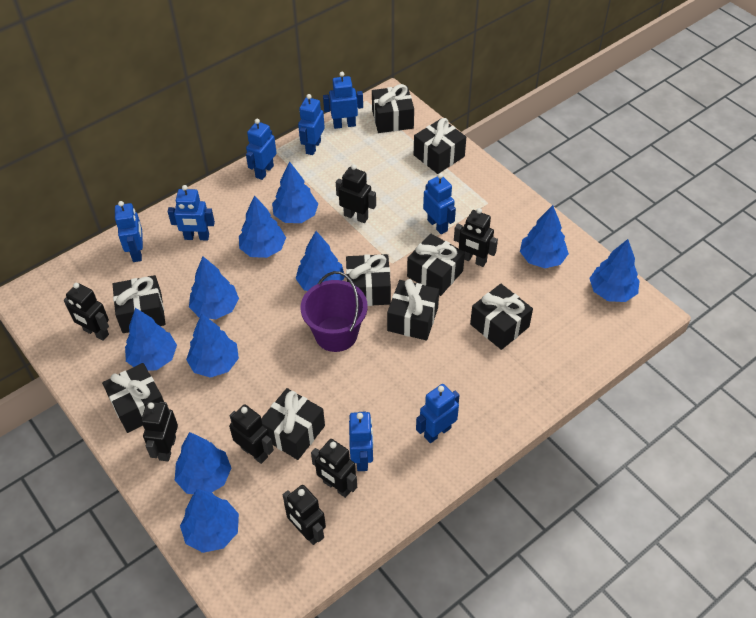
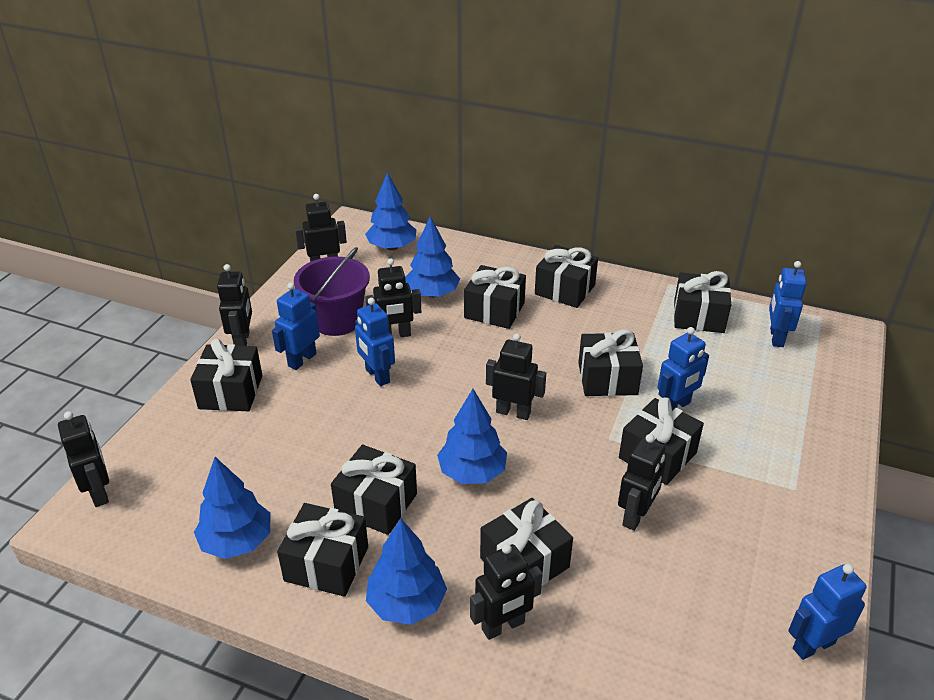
blue robot: [115,201,143,262] [168,185,215,240] [246,119,277,180] [298,94,325,155] [323,72,363,129] [349,412,374,471] [416,384,460,443] [423,173,456,234] = 8 -> [272,282,320,370] [355,298,395,386] [657,327,709,408] [769,261,807,347] [788,564,867,660] = 5
blue tree: [125,308,177,371] [175,432,231,494] [180,489,239,553] [186,314,239,378] [189,256,239,319] [239,195,286,258] [272,162,318,223] [296,231,345,291] [520,205,569,268] [589,239,640,302] = 10 -> [194,457,270,559] [365,172,416,251] [366,518,447,625] [405,216,460,298] [437,389,507,484] = 5

